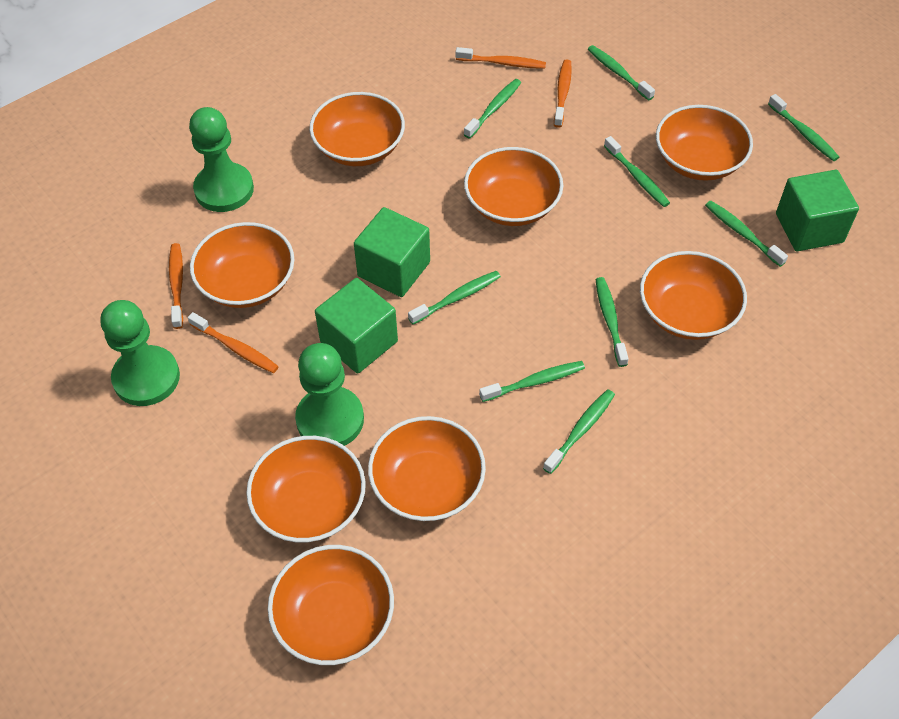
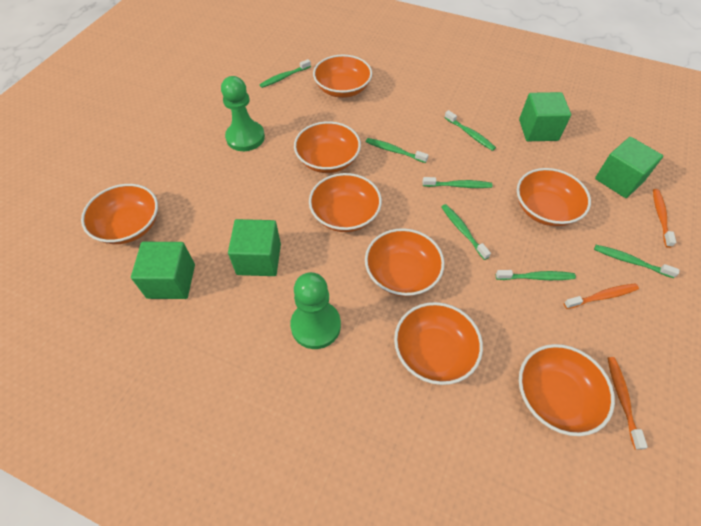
green cube: [315,278,398,374] [354,207,430,297] [776,170,859,251] = 3 -> [131,242,195,299] [228,219,281,276] [519,92,571,141] [595,137,663,198] = 4
green pawn: [101,300,180,406] [189,107,254,212] [295,343,364,446] = 3 -> [221,76,265,151] [290,272,341,349] = 2
green toothbrush: [408,271,501,324] [464,79,521,139] [479,361,585,402] [543,390,615,474] [588,45,655,101] [595,277,629,367] [604,136,670,207] [705,201,788,267] [768,94,839,161] = 9 -> [259,59,311,88] [366,138,429,163] [423,177,492,188] [442,204,491,260] [444,110,496,151] [496,270,576,280] [594,245,680,278] = 7
orange toothbrush: [169,243,183,329] [188,312,279,373] [456,47,546,69] [554,59,572,128] = 4 -> [564,283,639,309] [608,357,648,450] [653,189,676,248] = 3

